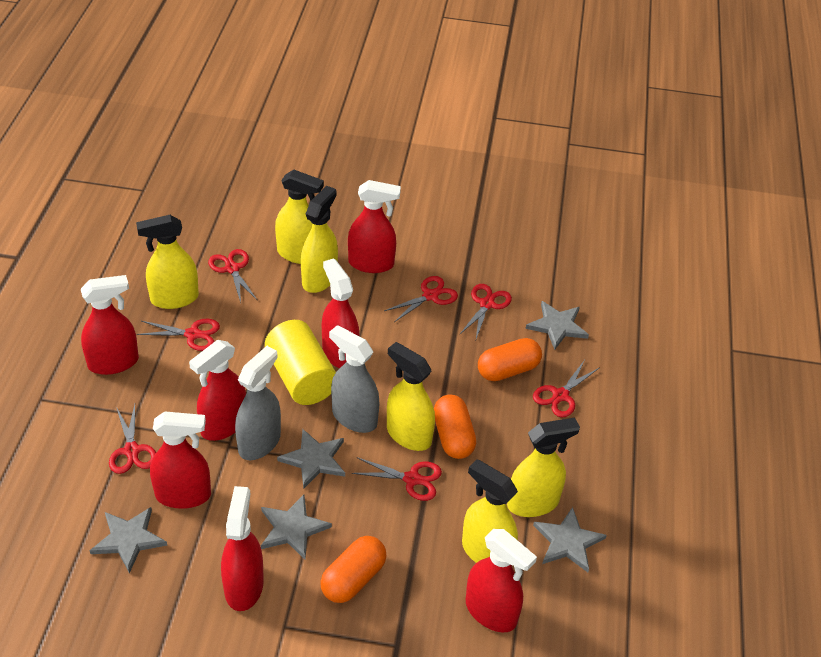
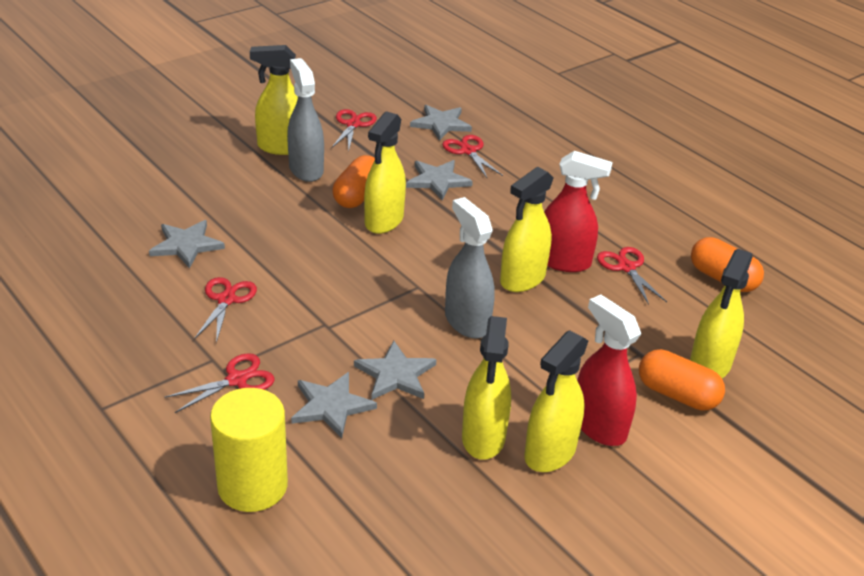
red scissors: [109,404,156,474] [137,319,220,351] [208,249,257,303] [351,457,442,501] [384,276,458,322] [459,284,512,339] [533,360,599,417] = 7 -> [165,353,275,413] [194,277,257,343] [331,109,377,150] [442,135,503,178] [597,247,667,305] = 5
red spray bottle: [81,275,139,375] [150,411,211,509] [189,340,246,441] [221,486,264,611] [322,258,360,368] [348,180,401,273] [466,529,537,632] = 7 -> [544,151,613,272] [577,295,641,446] = 2

